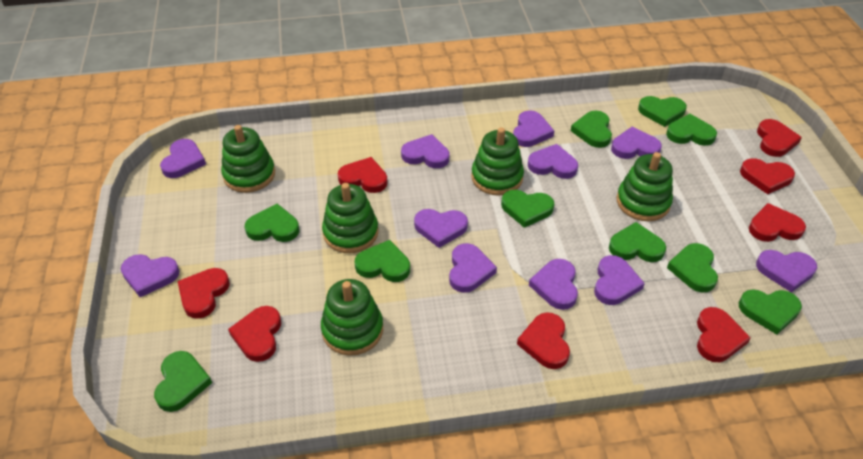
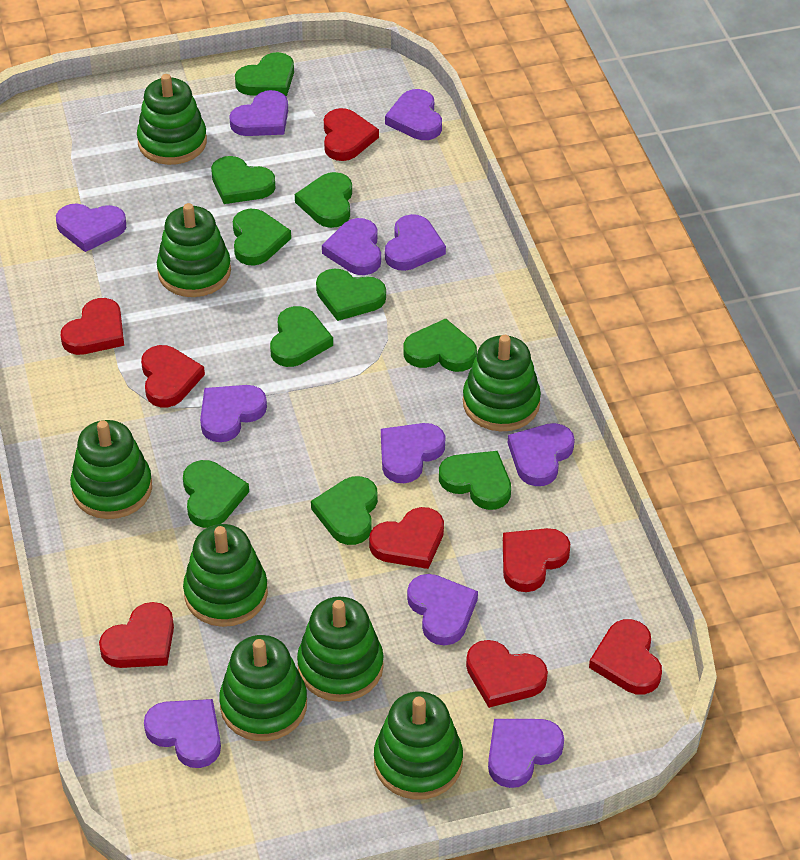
green stacking toy: [221,125,275,193] [321,279,383,356] [322,183,378,253] [471,127,524,196] [617,152,673,221] = 5 -> [70,420,152,519] [137,74,207,165] [157,203,231,297] [183,524,268,627] [219,635,307,741] [297,596,384,702] [374,691,463,800] [463,335,541,431] = 8

